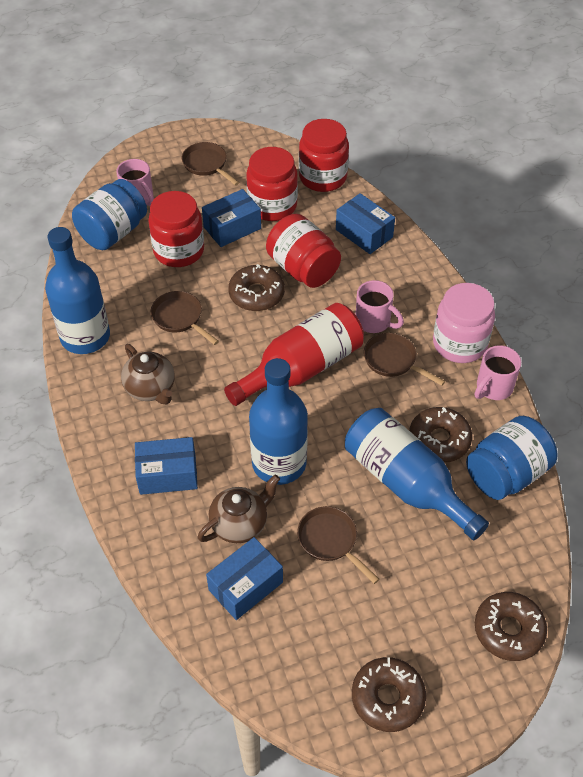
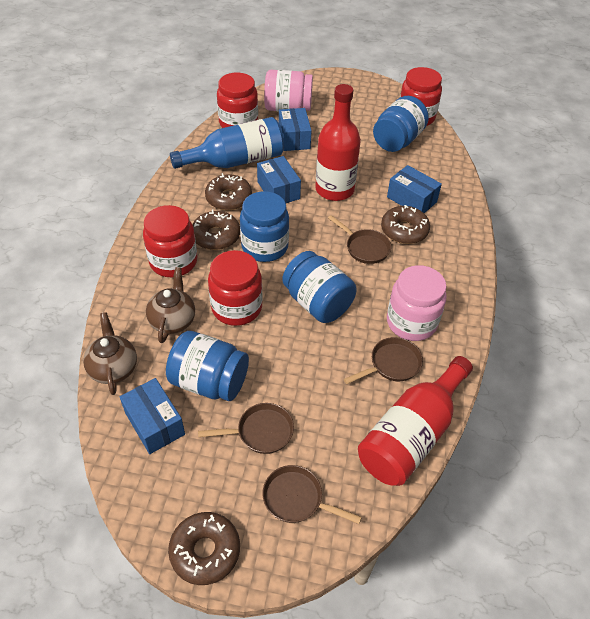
blue bottle: [45,227,110,354] [249,358,308,485] [345,408,489,540] = 3 -> [170,117,284,169] = 1
blue jar: [72,179,147,250] [466,416,557,500] = 2 -> [166,331,249,401] [240,191,289,262] [282,251,356,323] [373,96,429,152] = 4
pink jar: [433,283,495,363] = 1 -> [264,70,313,111] [387,265,447,341] = 2
pink mug: [117,159,154,206] [355,280,404,333] [475,345,521,400] = 3 -> none = 0
red bottle: [224,303,364,406] = 1 -> [315,84,361,201] [358,356,473,486] = 2

